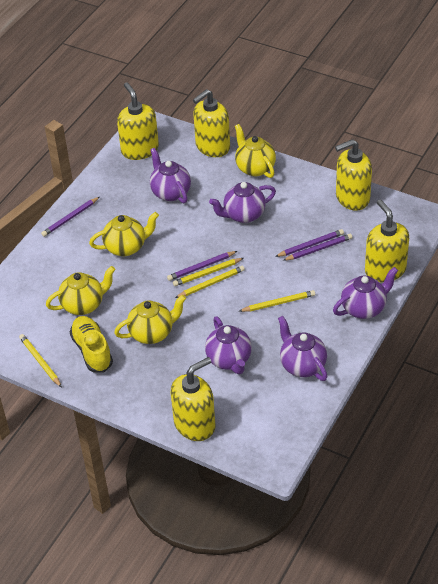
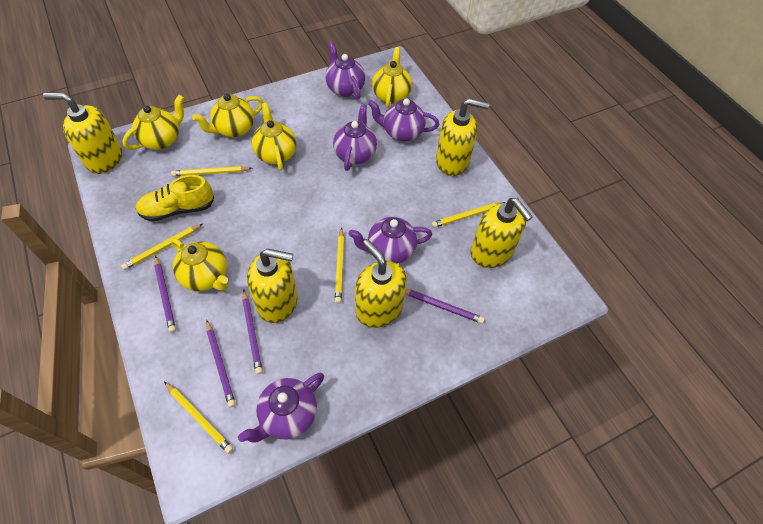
yellow pencil: [19,334,62,387] [173,258,244,286] [175,266,245,298] [239,290,315,312] = 4 -> [121,224,203,270] [164,382,233,454] [171,166,253,176] [335,228,344,304] [431,202,506,228] = 5
yellow teapot: [46,266,115,315] [89,212,159,256] [114,295,186,344] [235,124,276,178] = 4 -> [122,95,184,150] [171,238,229,291] [192,94,263,137] [252,103,297,170] [372,47,412,108] = 5

